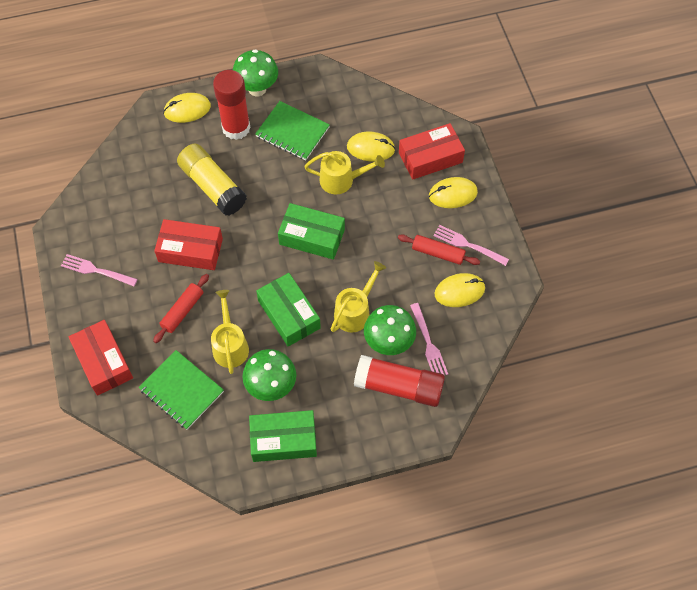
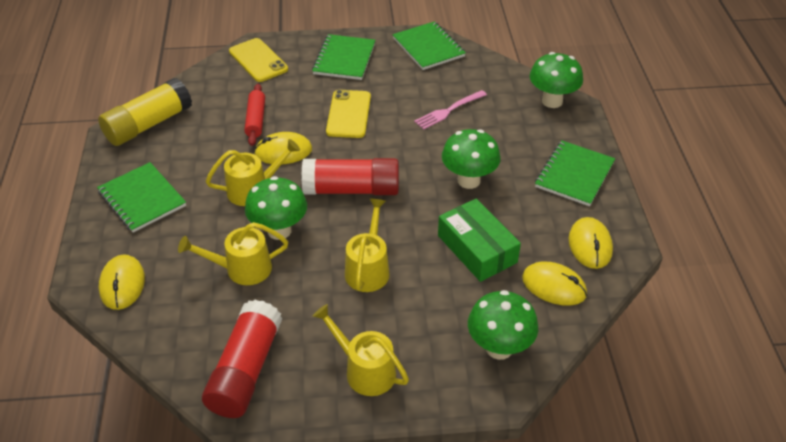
green box: [249,410,317,462] [256,273,321,347] [278,203,345,260] = 3 -> [438,199,521,282] = 1
green mushroom: [233,49,278,96] [243,349,296,401] [364,305,416,355] = 3 -> [245,176,307,240] [442,129,500,189] [468,290,538,360] [530,52,583,108] = 4
green notebook: [138,350,224,430] [255,101,330,160] = 2 -> [97,162,186,233] [312,34,375,80] [392,21,466,70] [535,140,615,206] = 4
pink fork: [61,254,138,286] [410,303,448,375] [433,225,509,266] = 3 -> [414,90,487,130] = 1
red box: [69,320,133,396] [154,219,223,270] [399,123,465,180] = 3 -> none = 0
red rolling pin: [153,274,209,343] [398,234,480,265] = 2 -> [244,84,265,146] = 1
yellow phone: none = 0 -> [229,38,288,82] [326,90,371,138] = 2
yellow watering can: [211,290,249,374] [304,151,385,195] [331,261,386,333] = 3 -> [178,222,288,285] [206,139,300,206] [313,304,409,396] [345,198,389,292] = 4

